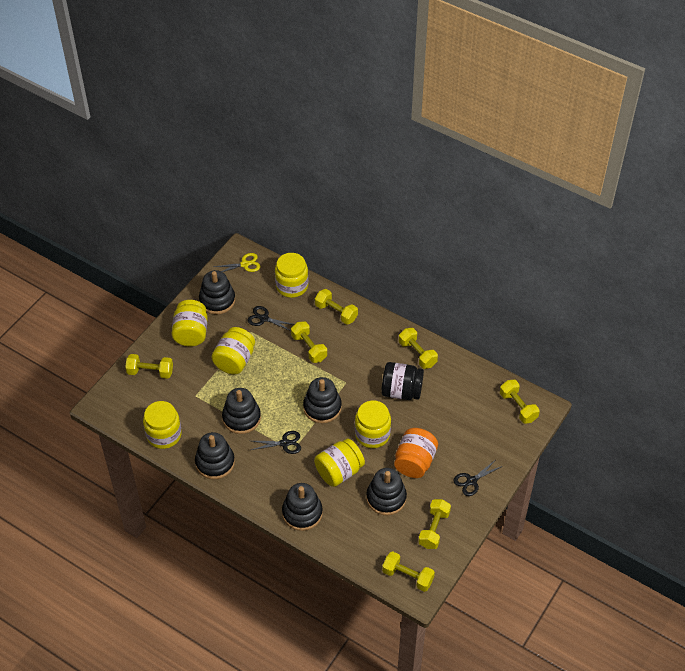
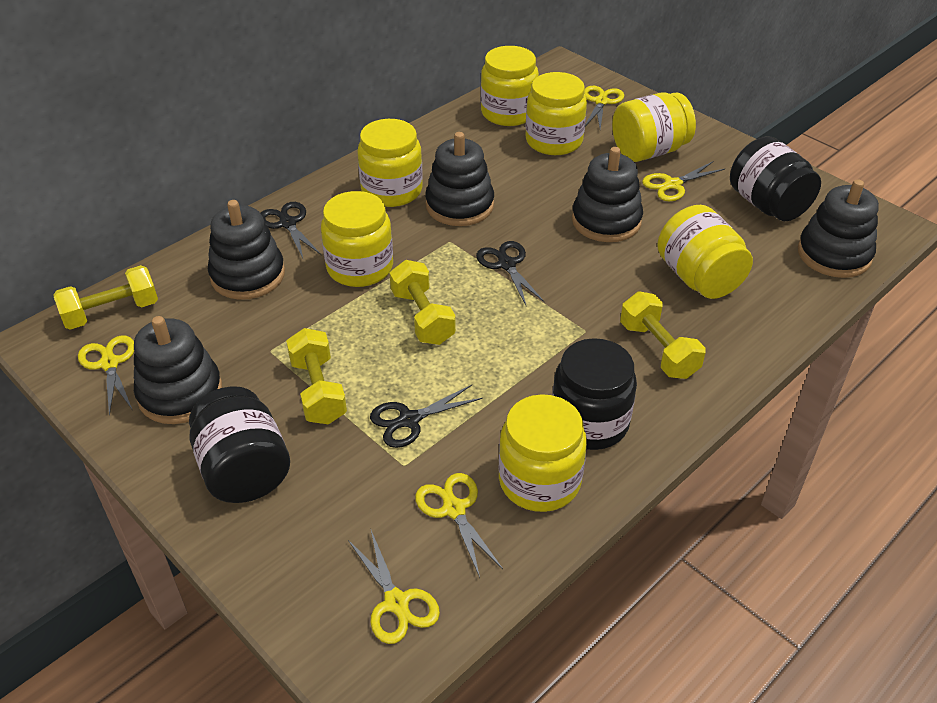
black jar: [381,362,424,400] = 1 -> [189,386,290,503] [552,338,637,450] [730,136,821,221] = 3
black stacking toy: [195,432,235,479] [199,270,235,315] [222,388,261,434] [282,483,323,531] [303,377,342,423] [366,468,407,515] = 6 -> [134,316,222,424] [208,200,285,300] [425,132,494,226] [572,147,643,242] [798,180,879,278] = 5
orange jar: [394,428,438,478] = 1 -> none = 0
yellow dumbbell: [125,354,173,379] [291,321,327,363] [315,289,358,325] [382,551,435,592] [399,328,438,369] [418,499,451,549] [500,380,540,424] = 7 -> [53,265,158,330] [286,328,347,424] [390,260,456,345] [620,292,706,379] = 4
yellow jar: [143,401,182,449] [172,300,208,346] [211,327,255,374] [275,253,308,298] [314,438,365,487] [355,401,391,448] = 6 -> [321,191,393,287] [357,119,423,207] [481,46,539,126] [499,394,587,512] [525,72,587,155] [612,92,696,162] [657,205,753,299] = 7
yellow scissors: [214,253,261,272] = 1 -> [78,335,134,416] [348,530,440,644] [415,473,503,578] [584,86,624,129] [642,161,725,201] = 5

